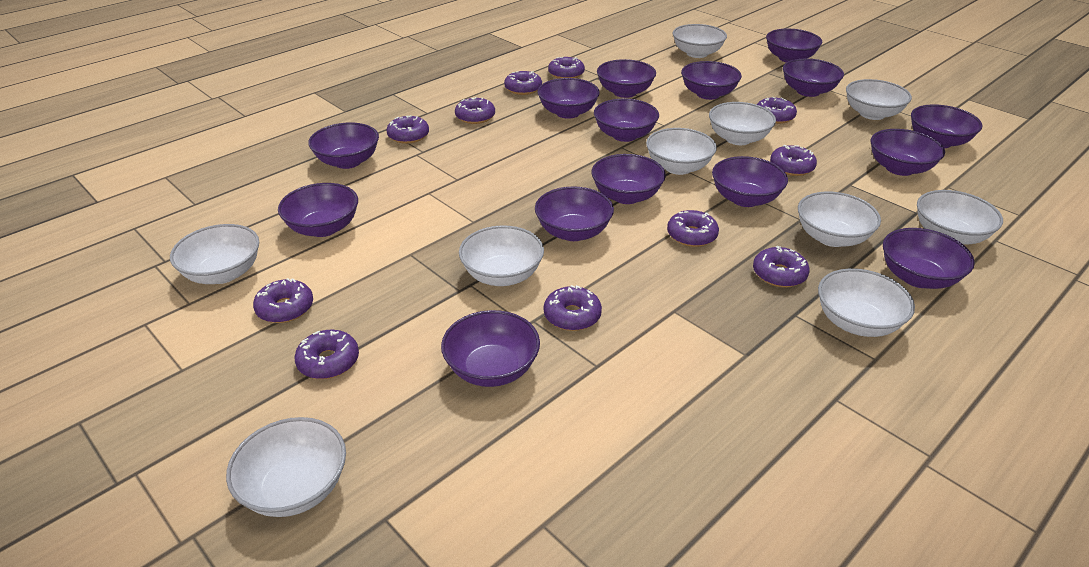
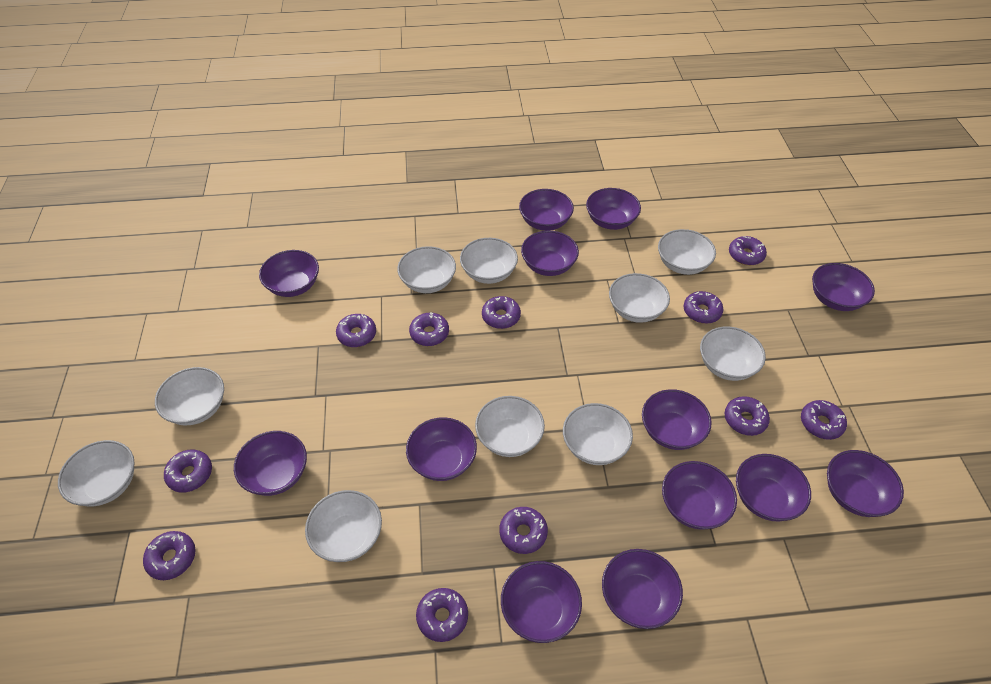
purple bowl: [278,183,358,237] [308,123,379,169] [441,310,540,387] [535,187,614,241] [537,78,600,119] [592,154,666,204] [594,98,659,142] [597,59,656,98] [681,61,742,100] [712,156,788,207] [766,29,822,63] [783,59,844,97] [871,129,945,176] [883,228,975,289] [911,104,982,148] = 15 -> [234,431,307,496] [259,250,319,297] [406,417,477,481] [501,561,582,643] [519,189,574,231] [521,231,579,276] [586,188,641,230] [602,549,683,629] [642,389,712,450] [662,461,737,530] [736,454,811,521] [812,263,875,311] [827,450,904,517] = 13

